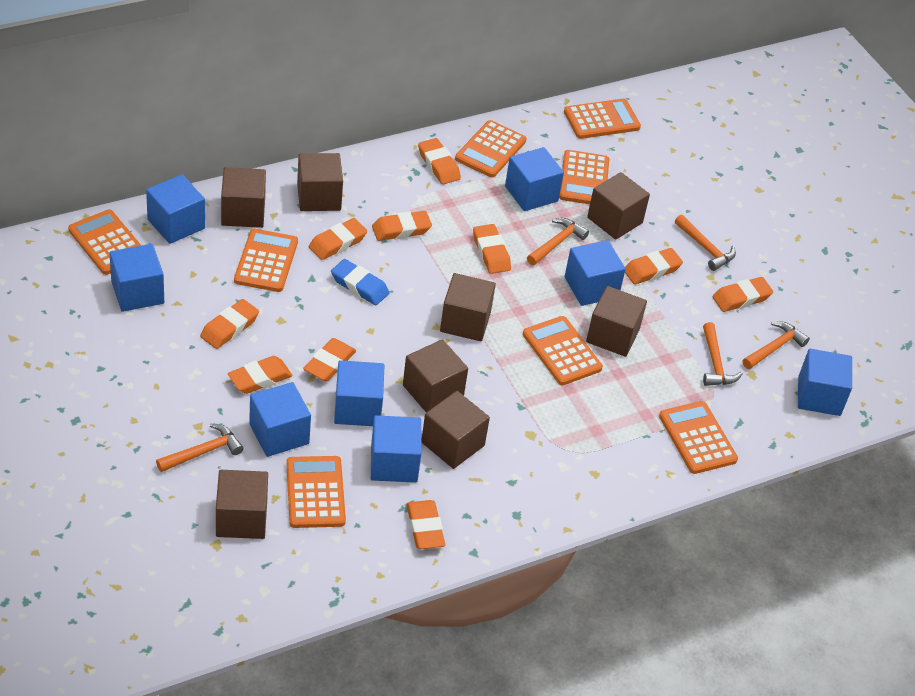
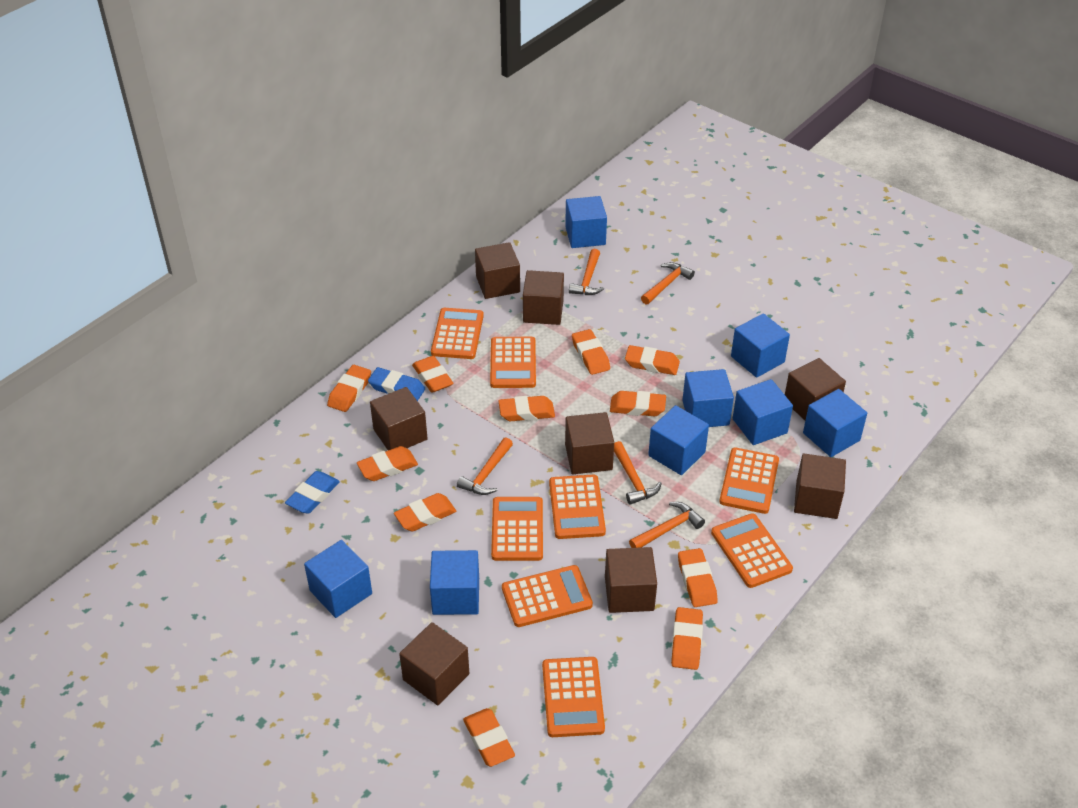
blue eraser: [331,259,389,305] = 1 -> [285,471,340,514] [368,367,425,401] = 2
orange eraser: [200,299,259,349] [228,356,293,394] [303,338,356,382] [309,218,367,260] [372,211,432,241] [406,500,445,549] [418,138,461,185] [473,224,511,274] [625,248,683,284] [712,277,773,312] = 10 -> [327,365,371,412] [357,446,418,481] [394,493,456,531] [412,356,453,393] [463,708,515,767] [498,396,555,421] [572,329,610,375] [610,391,666,417] [625,345,680,375] [671,607,703,670] [678,548,718,607] = 11

